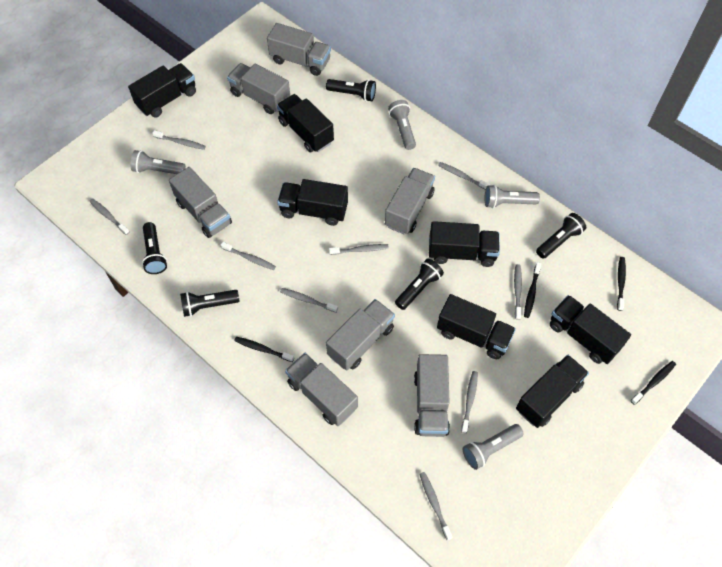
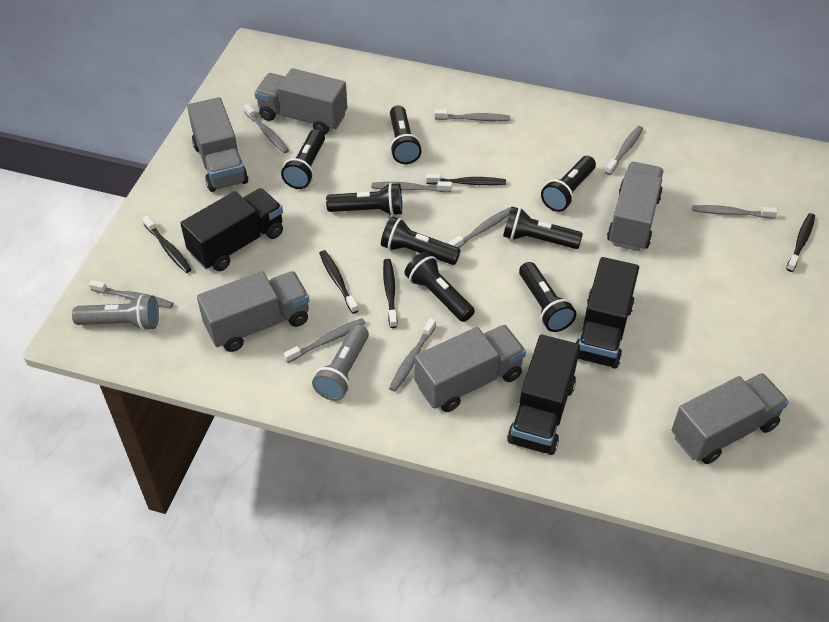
black flashlight: [142,222,167,274] [180,290,239,317] [326,79,376,101] [395,259,444,310] [536,213,586,259] = 5 -> [281,129,325,189] [326,183,402,216] [381,216,461,265] [390,105,422,164] [405,252,475,322] [503,206,583,249] [519,262,576,332] [541,156,596,212] = 8
black toothbrush: [234,337,294,362] [524,262,541,318] [617,257,626,311] [631,361,676,405] = 4 -> [142,216,192,273] [319,250,359,314] [383,259,397,328] [426,174,506,185] [786,213,815,272] = 5
black truck: [128,63,196,118] [277,94,334,153] [277,179,348,226] [429,221,500,267] [437,294,516,359] [516,355,589,428] [550,295,631,364] = 7 -> [180,188,283,271] [507,334,580,455] [576,257,639,369] = 3
grey flashlight: [130,150,186,174] [388,100,416,150] [463,424,524,470] [485,185,540,208] = 4 -> [72,294,159,331] [312,325,369,401] = 2
grey truck: [169,167,232,238] [227,63,290,114] [267,23,331,76] [285,353,358,426] [326,299,395,370] [385,168,435,234] [414,354,450,437] = 7 -> [187,97,248,192] [197,271,309,352] [255,68,347,135] [415,325,526,412] [607,162,664,251] [672,373,789,464] = 6

